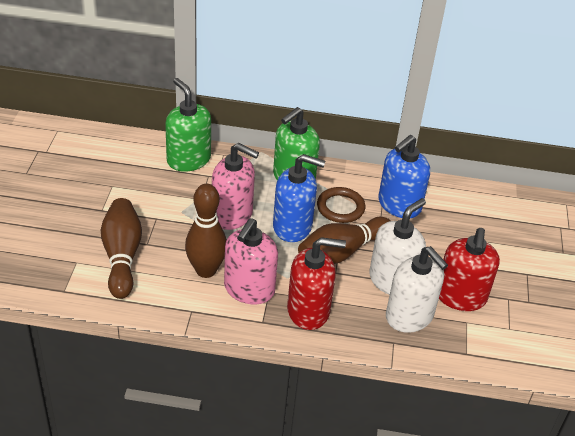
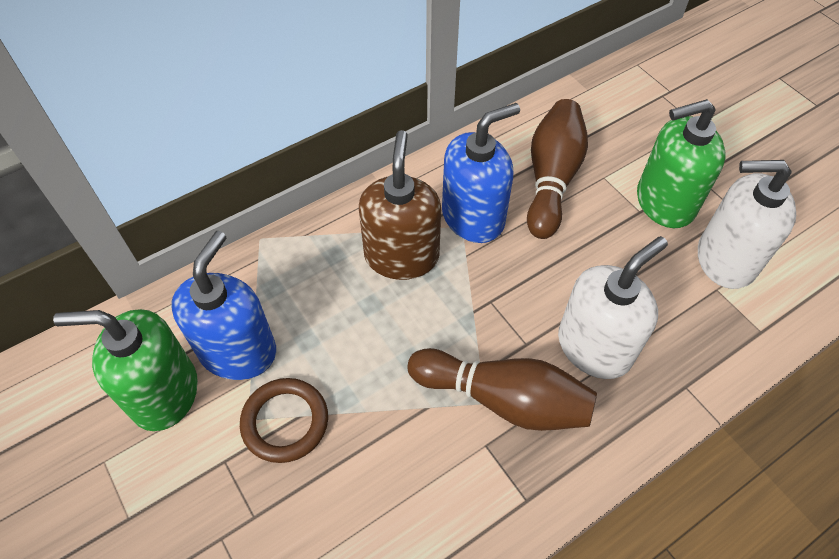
brown bowling pin: [101,198,142,299] [185,184,227,278] [298,217,391,264] = 3 -> [408,348,597,431] [527,99,588,239] = 2
brown soap dispenser: none = 0 -> [359,130,441,280] = 1
pink soap dispenser: [212,143,259,230] [224,218,278,304] = 2 -> none = 0
red soap dispenser: [287,237,346,330] [439,228,500,311] = 2 -> none = 0

